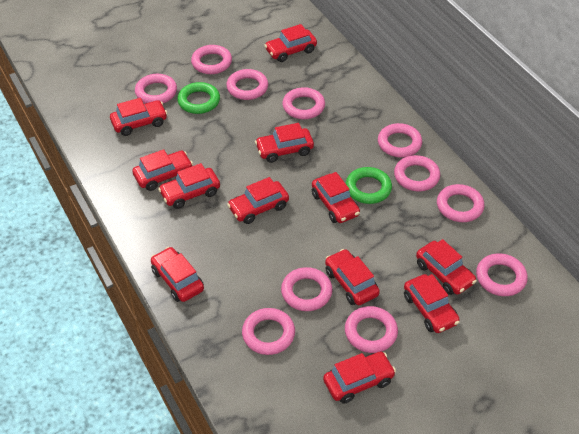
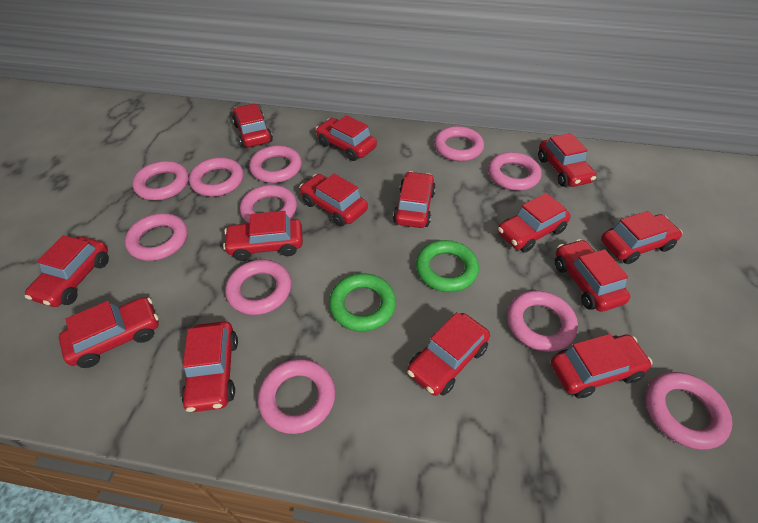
red car: [110,98,167,136] [132,149,193,191] [151,247,204,302] [158,163,220,209] [227,177,289,224] [255,123,314,163] [264,24,317,62] [312,172,360,223] [323,352,396,404] [325,249,380,305] [404,274,460,333] [416,239,477,295] = 12 -> [25,235,109,307] [59,297,159,368] [181,321,238,412] [223,211,303,261] [232,104,273,148] [299,174,368,226] [316,115,377,161] [393,171,436,228] [407,312,490,396] [498,193,571,253] [538,133,596,187] [551,334,652,398] [555,239,630,312] [601,211,682,264] = 14

